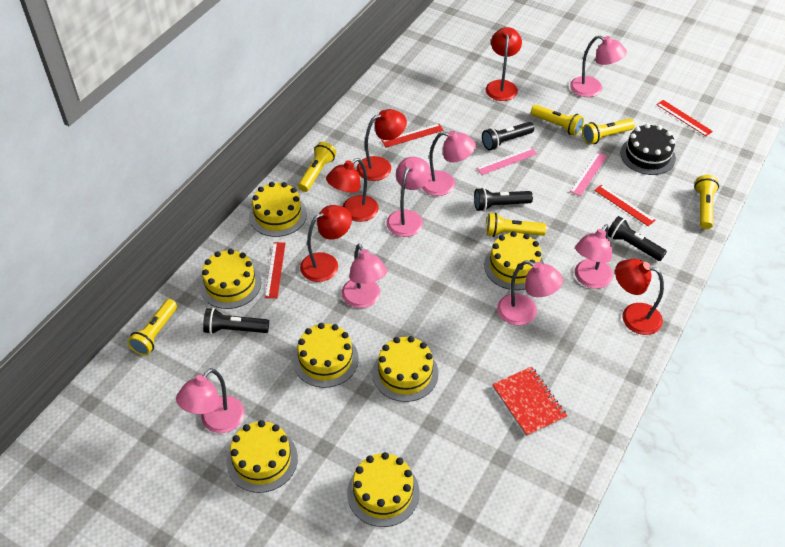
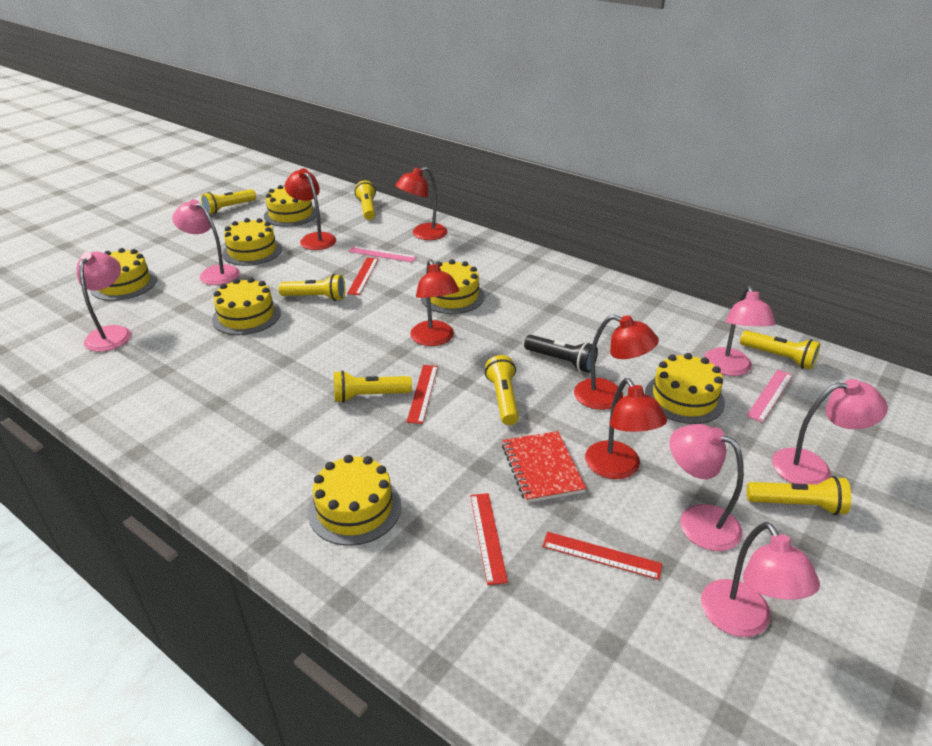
black cake: [620,123,676,175] = 1 -> none = 0
black flashlight: [203,308,269,334] [474,188,533,211] [482,122,534,150] [608,216,667,261] = 4 -> [524,335,598,373] = 1
pink lamp: [176,368,244,433] [341,244,387,308] [387,157,431,237] [422,131,476,196] [497,260,563,325] [570,35,627,97] [575,224,613,289] = 7 -> [76,252,131,352] [172,199,240,285] [669,424,744,551] [701,522,820,637] [704,286,776,376] [772,379,888,485] = 6
yellow flashlight: [127,299,177,356] [298,142,336,192] [486,213,546,237] [531,105,584,136] [582,119,635,145] [694,175,719,229] = 6 -> [201,189,256,214] [278,274,345,301] [334,370,412,403] [354,180,376,220] [485,355,519,425] [740,330,820,370] [747,476,851,515] = 7

